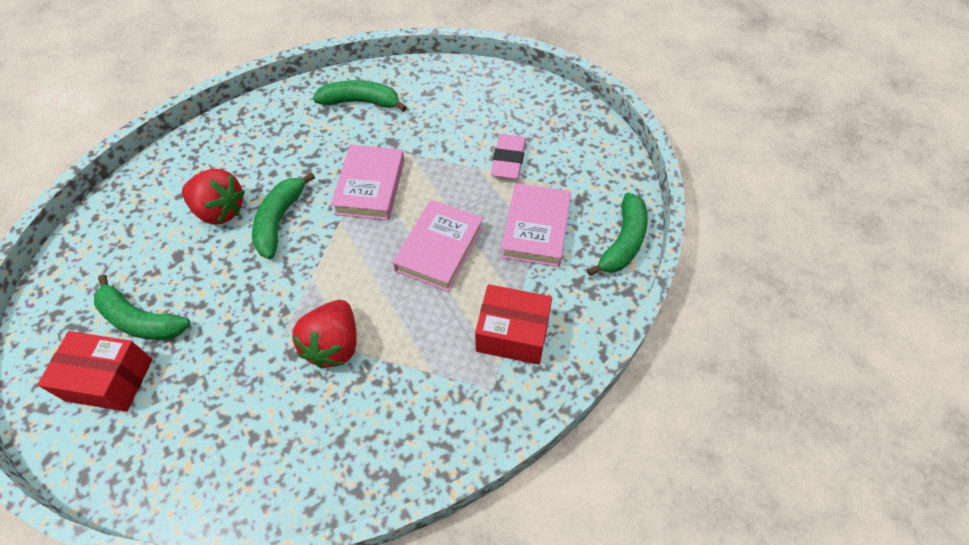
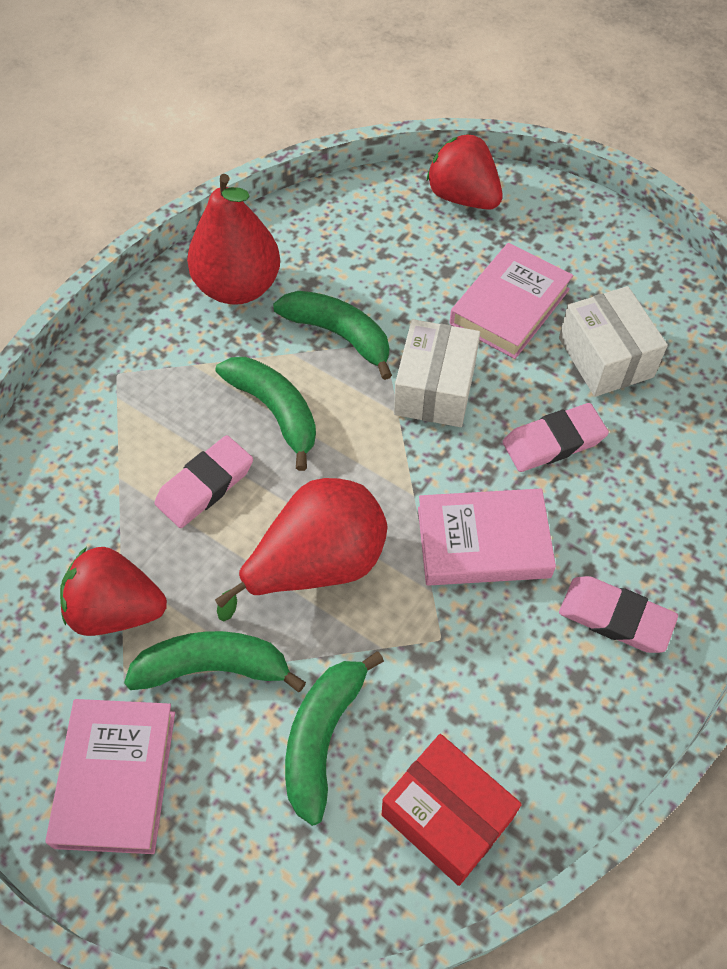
pink eraser: [491,134,526,179] = 1 -> [154,435,253,528] [502,403,609,472] [559,576,678,653] = 3
red box: [37,331,153,412] [475,284,552,365] = 2 -> [382,734,522,886] = 1
red pear: none = 0 -> [187,174,280,305] [215,478,387,622] = 2
white box: none = 0 -> [394,319,480,427] [559,286,668,397] = 2

